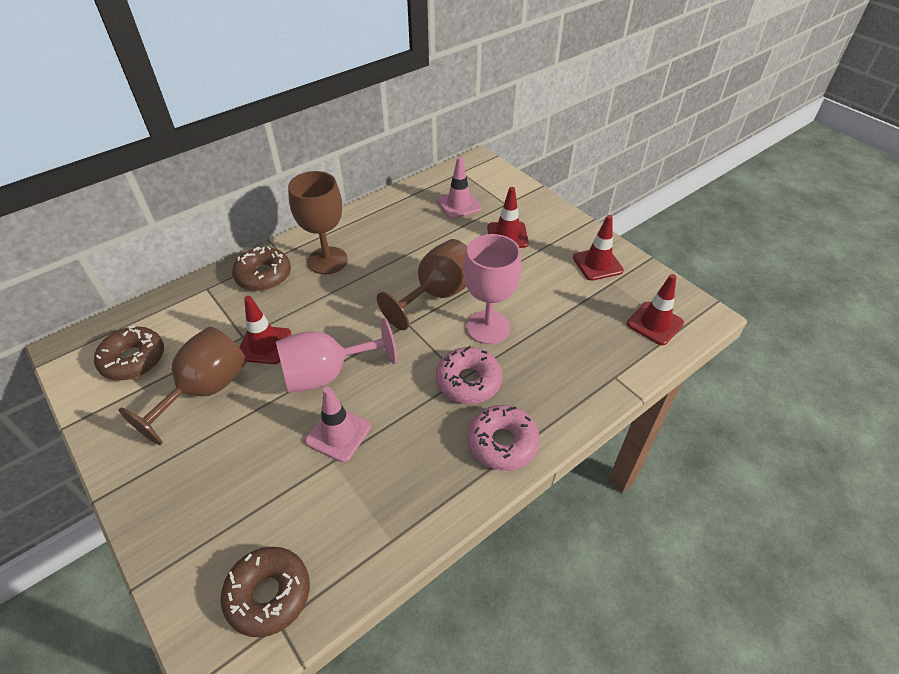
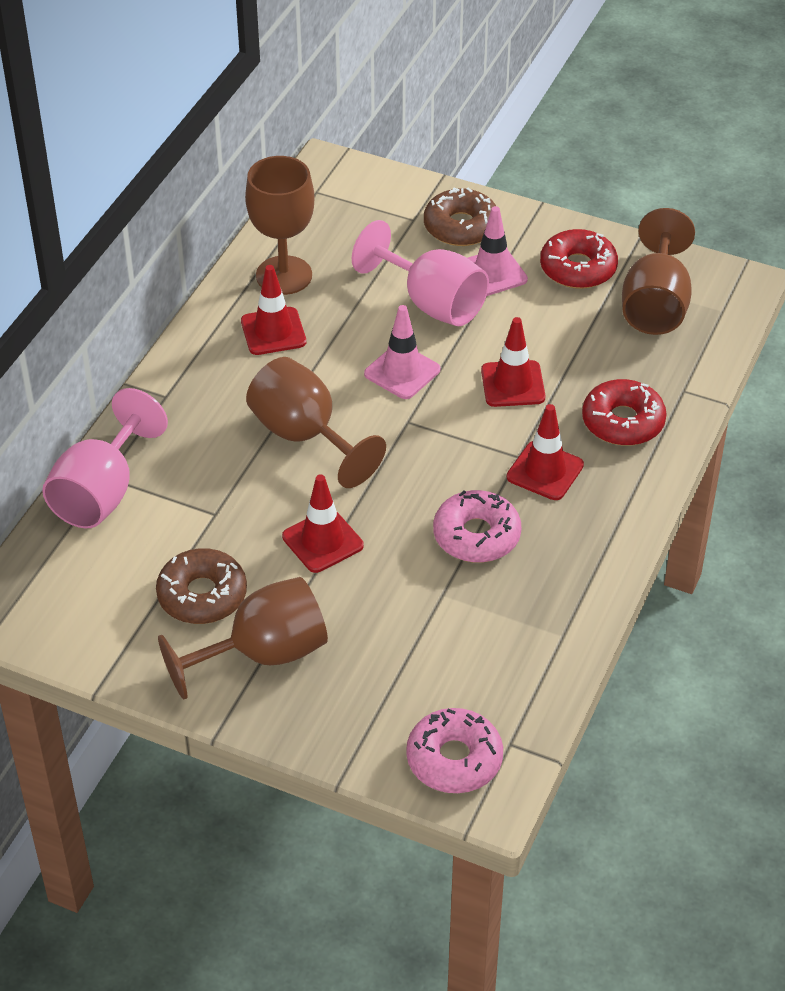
brown donut: [94,325,164,381] [221,547,310,637] [232,246,291,291] = 3 -> [156,548,247,624] [424,188,496,246] = 2
brown goblet: [119,327,247,445] [288,171,348,275] [377,239,467,330] = 3 -> [158,577,328,699] [245,156,315,295] [246,357,386,488] [622,208,695,335] = 4
red donut: none = 0 -> [540,229,618,289] [582,379,667,446] = 2

